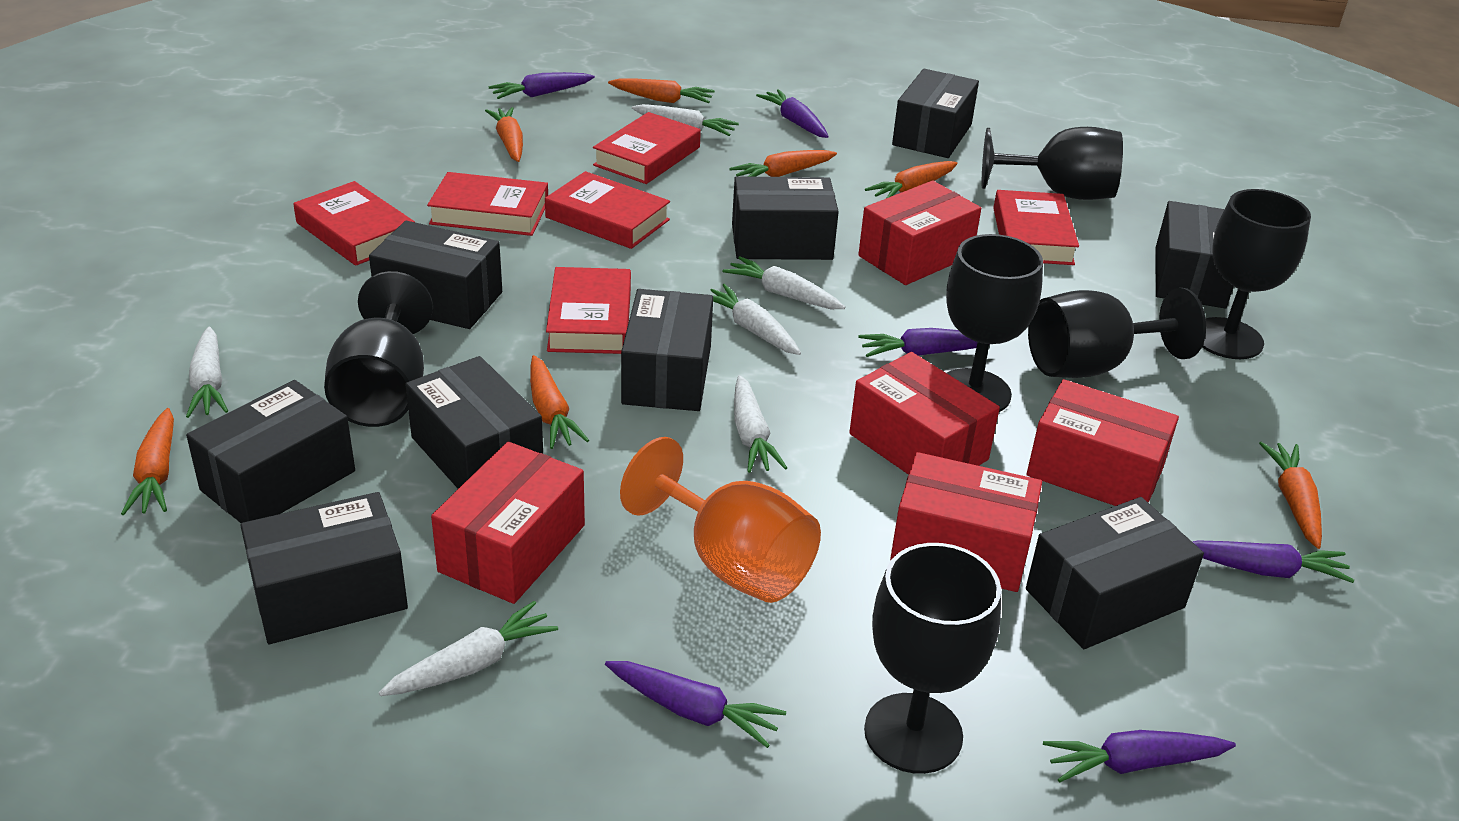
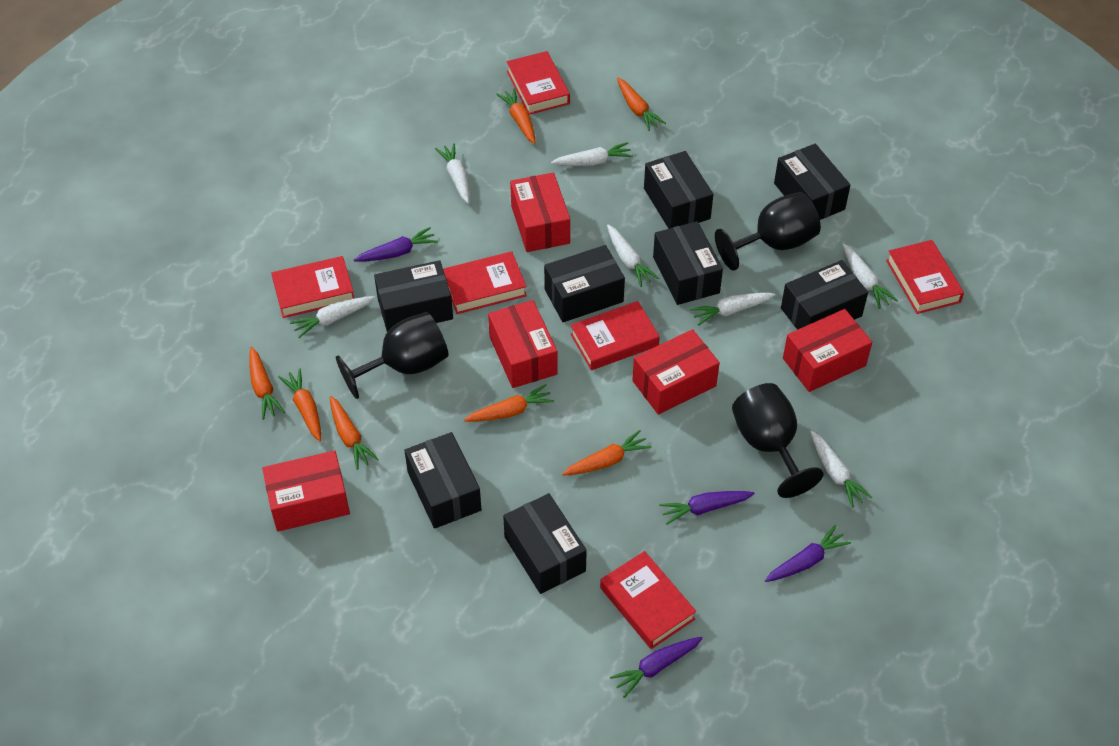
black box: [186,380,355,523] [240,492,408,644] [369,221,502,329] [405,356,543,489] [621,289,713,411] [732,176,839,260] [892,69,979,158] [1026,497,1204,649] [1155,201,1234,308] = 9 -> [374,260,453,332] [404,432,482,529] [503,493,587,594] [544,245,625,322] [644,151,713,229] [653,221,723,305] [774,144,850,220] [781,260,868,330] = 8
black goblet: [324,271,433,427] [864,543,1001,774] [946,234,1043,412] [982,127,1123,200] [1028,288,1206,378] [1202,189,1311,359] = 6 -> [336,312,448,399] [715,192,821,271] [732,383,824,498] = 3
orange goblet: [620,437,821,603] = 1 -> none = 0
purple carrot: [489,72,595,99] [605,661,786,748] [756,89,829,138] [858,328,990,357] [1043,730,1236,783] [1193,540,1354,583] = 6 -> [354,227,438,262] [610,637,703,698] [659,491,755,525] [765,525,851,582] = 4
white carrot: [186,326,228,418] [379,601,558,696] [632,104,739,136] [710,284,801,355] [723,256,845,309] [734,375,787,473] = 6 -> [290,296,375,338] [435,143,469,204] [551,142,633,166] [607,225,660,287] [690,293,775,325] [810,431,872,507] [843,244,898,309] = 7

